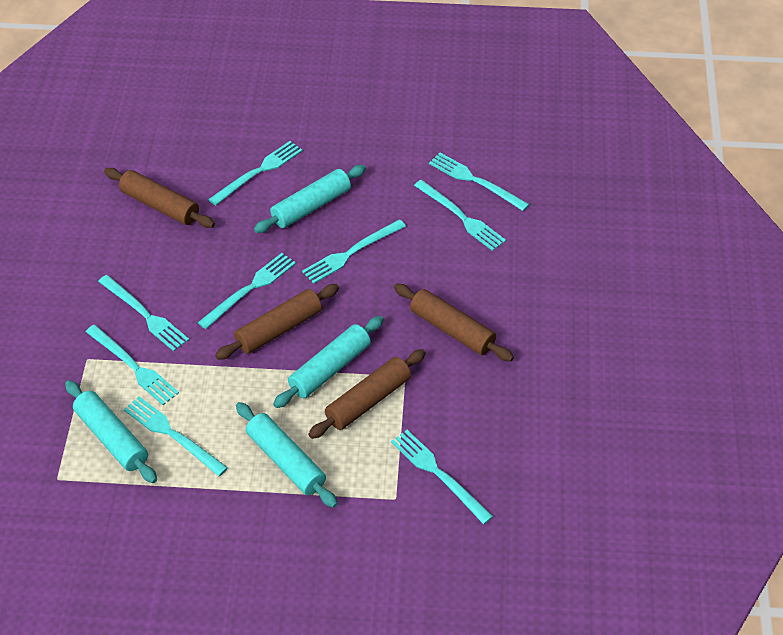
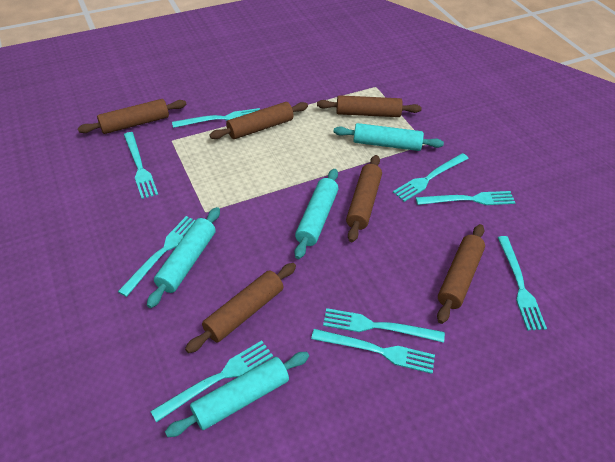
brown rolling pin: [104,168,215,228] [215,284,339,360] [308,349,426,439] [394,284,514,362] = 4 -> [78,99,187,134] [185,263,296,353] [210,102,308,139] [317,95,422,117] [346,155,382,242] [437,224,485,324] = 6

